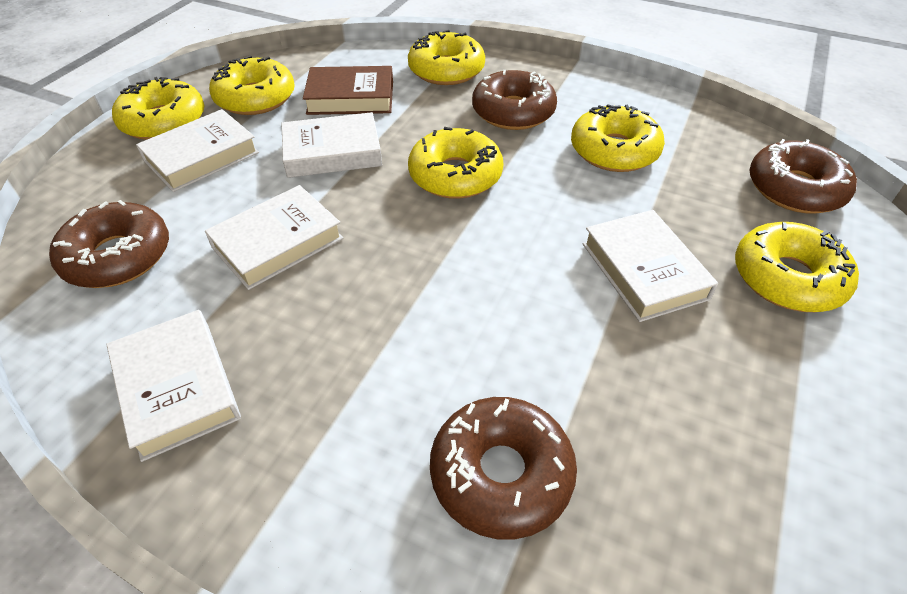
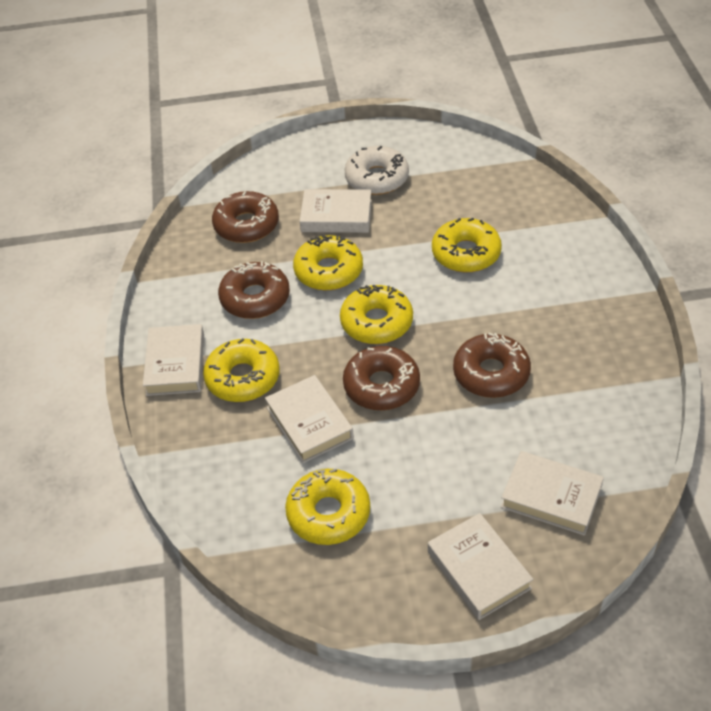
brown book: [303,66,393,115] = 1 -> none = 0
white donut: none = 0 -> [344,146,409,195] = 1
yellow donut: [112,77,205,140] [209,55,295,115] [408,30,485,85] [408,127,503,199] [571,104,665,172] [735,222,859,312] = 6 -> [203,338,280,402] [285,469,370,545] [293,235,363,291] [340,285,413,344] [432,218,502,272] = 5

